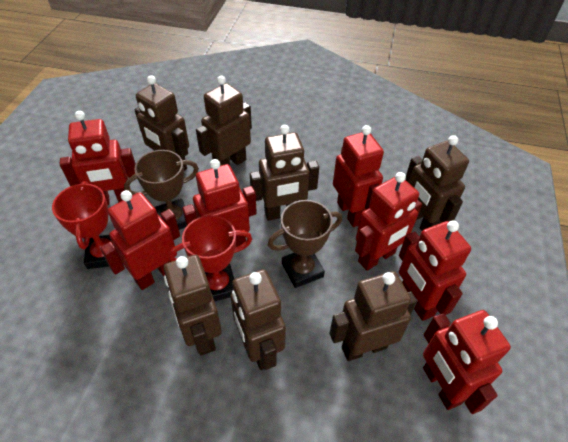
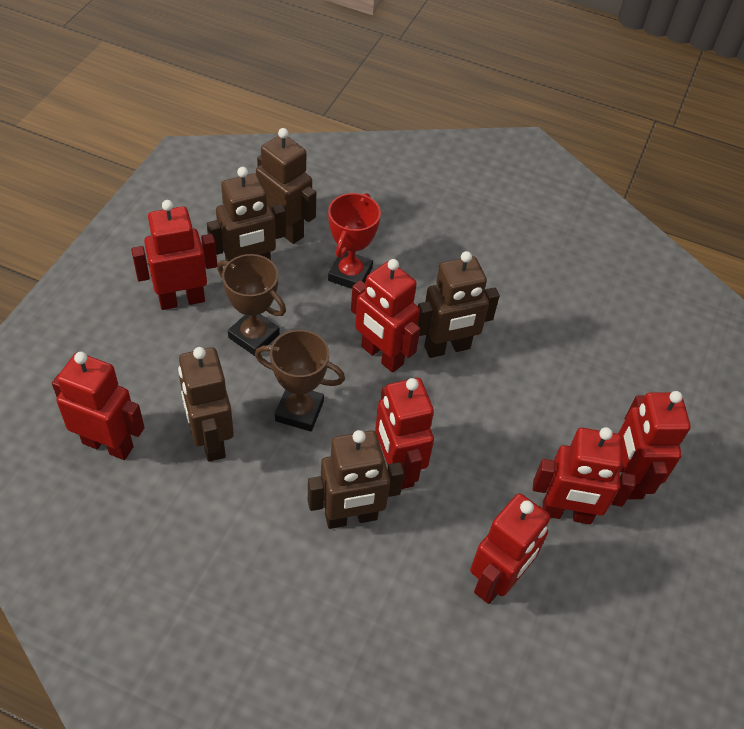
brown robot: [134,75,189,171] [164,255,222,355] [196,76,252,166] [231,269,286,370] [250,125,319,221] [329,271,417,361] [405,135,469,231] = 7 -> [178,347,234,462] [207,167,286,261] [256,128,316,244] [308,430,404,529] [418,251,499,358] = 5
red trophy: [52,181,113,269] [169,215,252,301] = 2 -> [328,193,381,289] = 1

